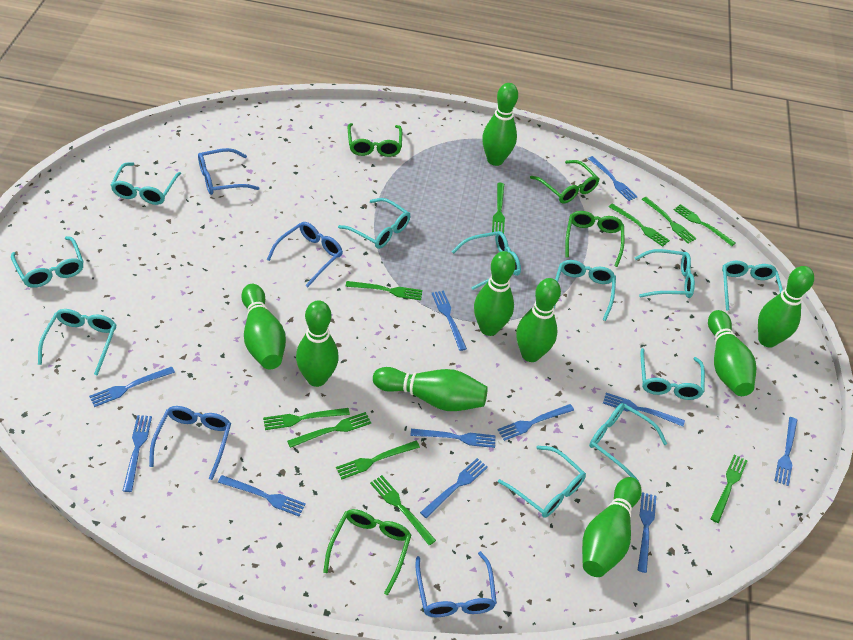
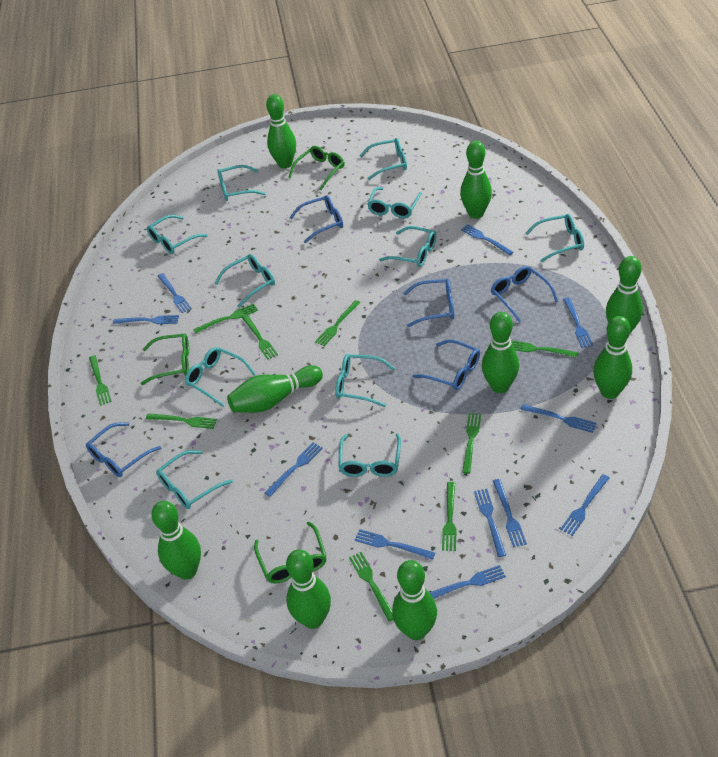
blue glasses: [149,406,231,480] [198,148,259,195] [267,222,343,287] [416,551,497,617] = 4 -> [86,422,161,477] [289,195,343,243] [403,279,454,327] [412,340,480,390] [491,266,559,322] = 5
green fork: [263,408,350,430] [287,412,371,448] [336,441,420,479] [345,281,422,300] [370,475,436,546] [492,183,505,233] [609,203,670,247] [642,197,697,243] [674,204,735,246] [710,454,747,523] = 10 -> [89,355,112,406] [146,413,217,429] [193,304,258,333] [242,315,278,360] [315,300,360,346] [349,552,393,622] [442,482,457,551] [462,413,481,474] [511,340,578,358] = 9
green glasses: [323,509,411,595] [348,123,402,157] [530,160,600,204] [565,211,624,267] = 4 -> [141,333,189,385] [254,522,327,584] [288,146,345,190] = 3

